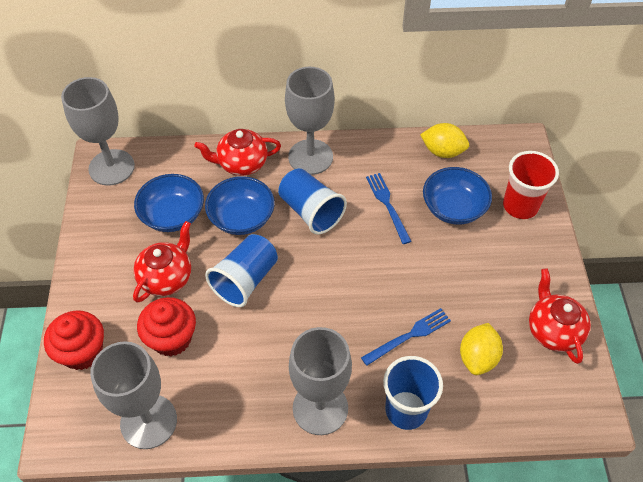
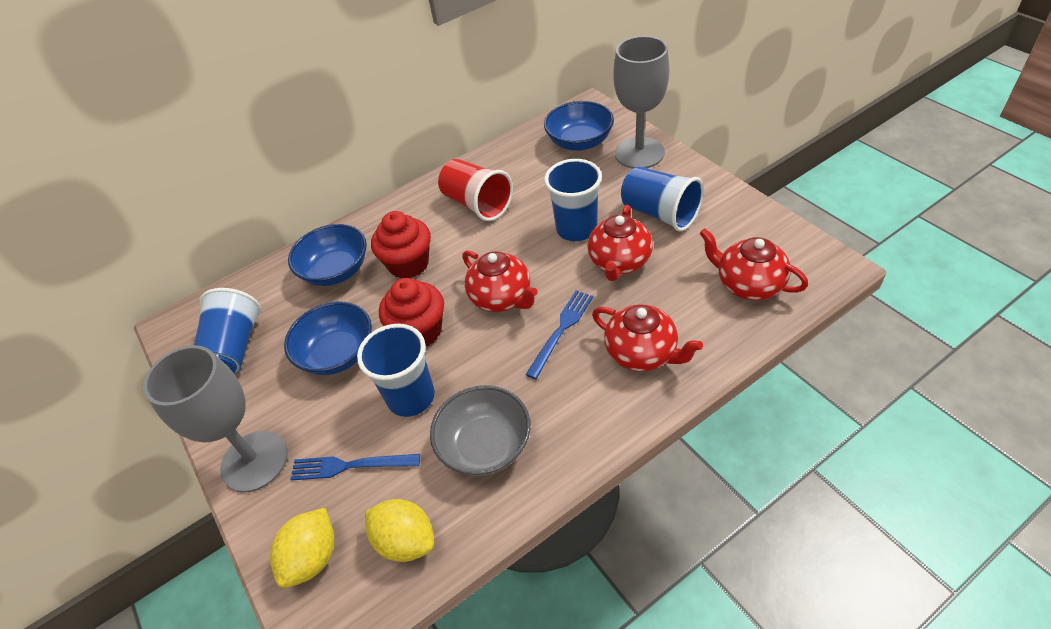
blue cup: [205,234,278,307] [278,168,347,235] [383,356,443,430] = 3 -> [194,288,261,374] [357,324,435,417] [544,159,602,241] [621,166,704,231] = 4
grey bowl: none = 0 -> [430,385,531,476] = 1
grey goblet: [61,77,135,186] [90,341,177,449] [285,67,335,175] [289,327,352,435] = 4 -> [143,345,288,493] [613,36,669,169] = 2
red teapot: [133,221,191,303] [194,129,281,176] [529,268,591,364] = 3 -> [462,250,538,312] [587,205,653,281] [592,304,703,371] [699,228,808,300] = 4

